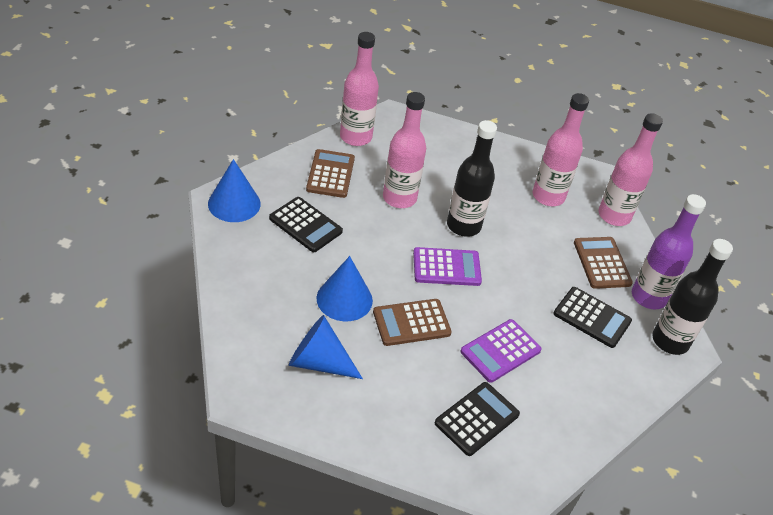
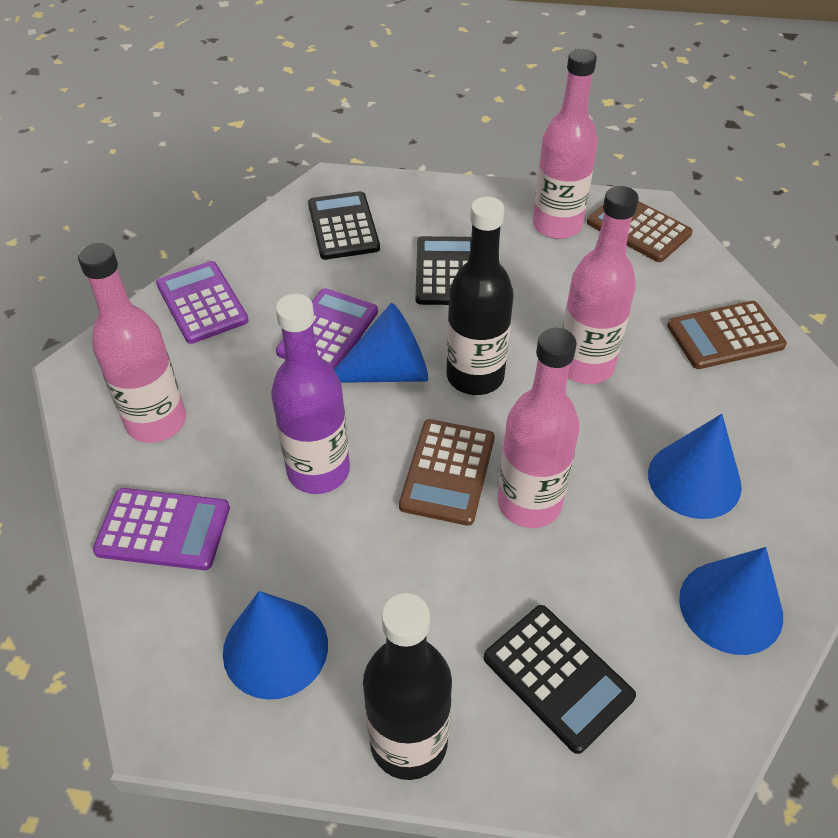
blue cone: [208,159,261,222] [289,315,363,379] [316,256,373,321] = 3 -> [223,591,328,700] [334,303,428,383] [648,414,742,519] [679,547,783,655] = 4
purple calculator: [413,247,482,286] [460,319,542,383] = 2 -> [93,488,230,570] [156,261,249,344] [276,288,378,370] = 3

